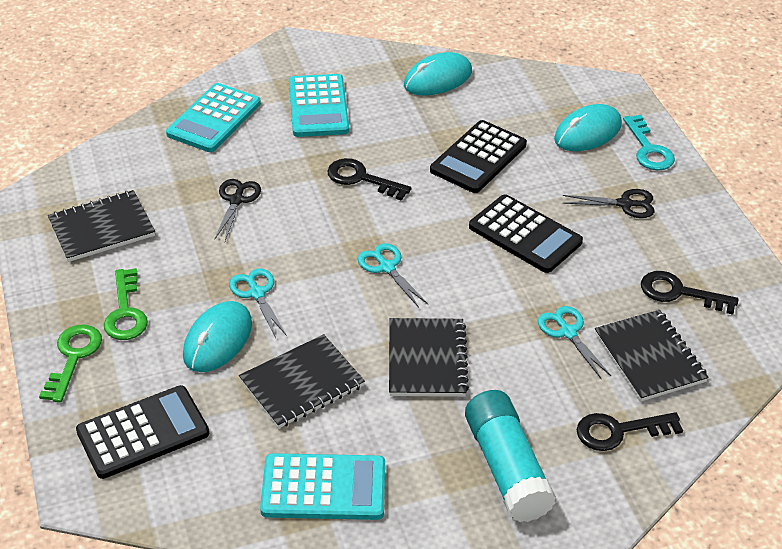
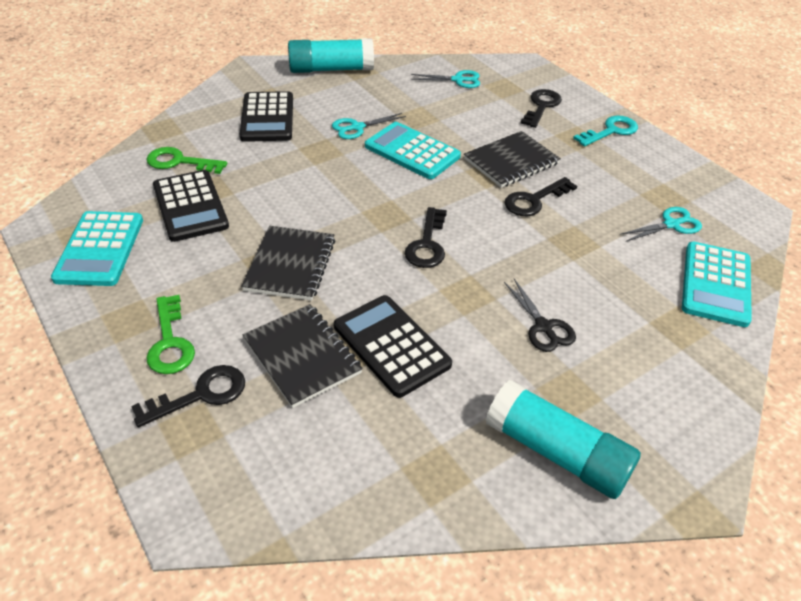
black key: [327,158,411,201] [577,412,683,451] [641,271,739,315] = 3 -> [131,365,245,427] [405,207,447,268] [505,177,577,216] [521,89,562,128] = 4
black notebook: [48,190,155,262] [239,334,365,429] [389,318,469,397] [595,310,709,402] = 4 -> [241,226,335,301] [243,304,363,408] [464,131,561,188] = 3
black scissors: [214,179,261,241] [563,189,655,218] = 2 -> [504,279,576,352] = 1
turquoise glue stick: [465,390,556,522] = 1 -> [288,38,374,73] [486,380,641,499] = 2
turquoise mouse: [183,301,252,372] [404,52,472,96] [554,104,622,151] = 3 -> none = 0

